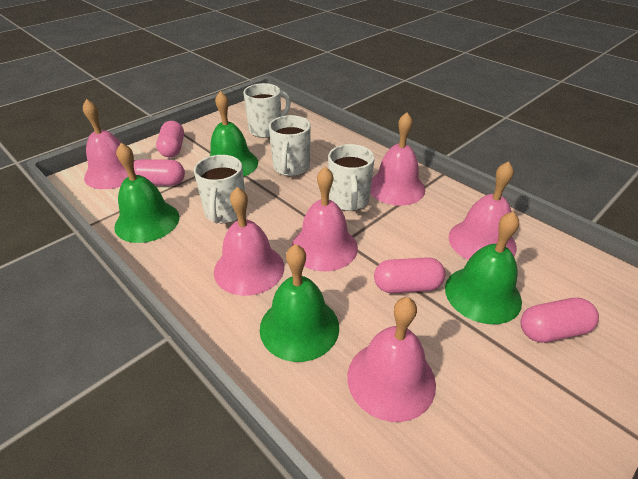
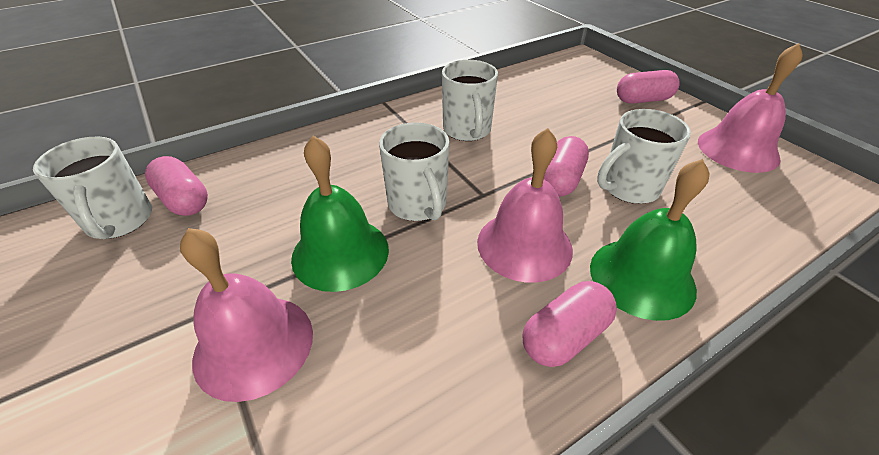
green bell: [114,143,180,243] [210,91,258,177] [260,244,339,362] [445,211,522,324] = 4 -> [291,136,389,292] [590,159,709,321] = 2
pink bell: [83,99,135,189] [214,187,284,296] [291,166,358,271] [347,297,436,422] [370,112,425,206] [448,161,517,260] = 6 -> [180,228,313,402] [477,128,573,283] [698,43,803,173] = 3

